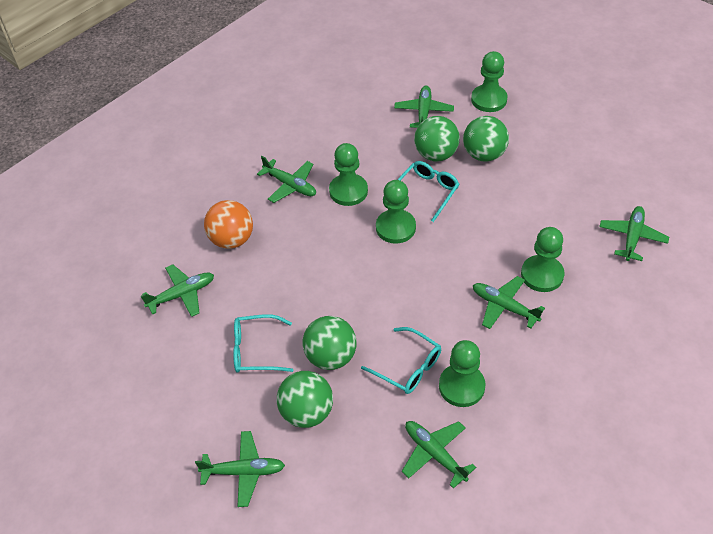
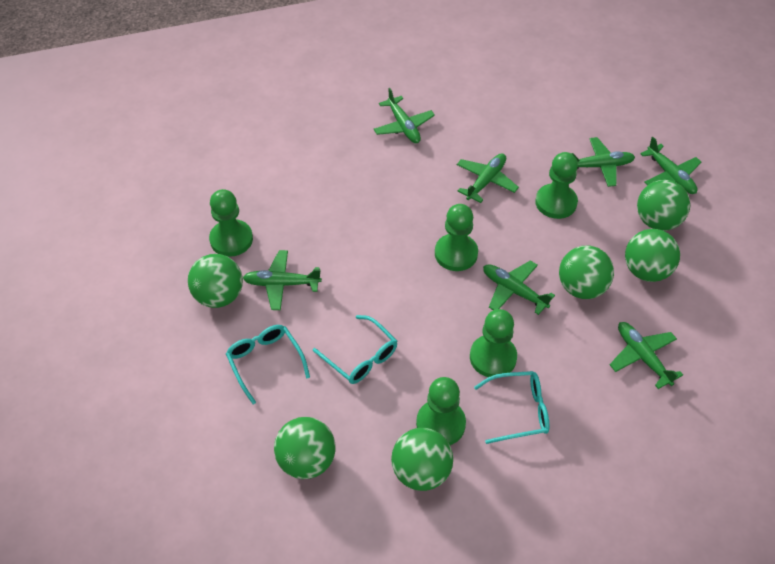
green ball: [277,371,333,428] [303,316,357,370] [414,116,460,161] [463,116,509,162] = 4 -> [188,254,243,308] [274,417,336,479] [391,428,453,491] [559,246,614,299] [625,229,680,282] [637,180,690,231] = 6
orange ball: [204,200,253,249] = 1 -> none = 0

